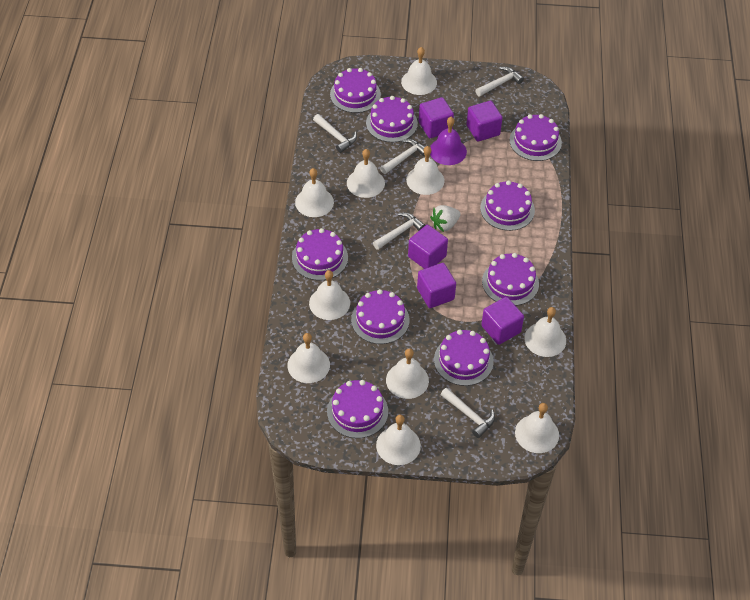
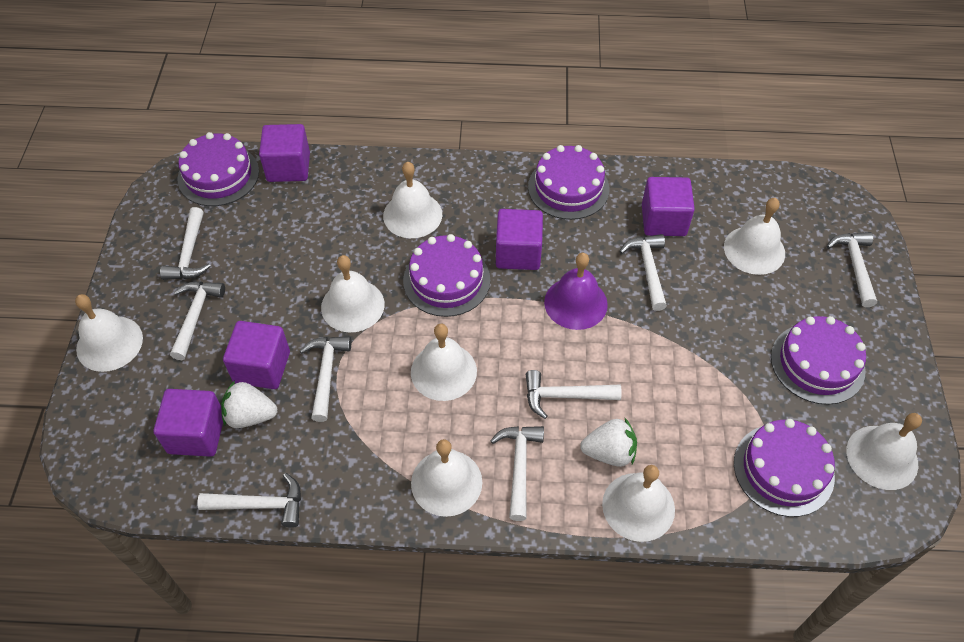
purple cake: [292,228,348,281] [327,380,388,438] [330,68,381,113] [351,289,409,344] [366,96,418,142] [434,330,493,386] [480,180,535,231] [482,253,539,306] [510,114,562,161] = 9 -> [177,132,259,206] [403,234,490,317] [528,145,610,220] [734,419,835,517] [771,316,866,405] = 5
white bell: [287,333,330,383] [295,168,334,217] [309,270,350,320] [347,149,385,198] [376,415,421,465] [386,349,429,399] [401,47,437,95] [406,146,444,195] [515,403,559,453] [524,307,566,357] = 10 -> [75,294,143,372] [321,255,385,333] [383,162,442,238] [411,324,477,401] [411,439,482,517] [602,465,675,542] [724,198,785,275] [846,413,922,490] = 8
white hammer: [313,114,357,153] [373,213,425,250] [380,139,425,174] [441,388,495,438] [475,67,524,97] = 5 -> [160,207,211,280] [170,282,225,360] [197,473,301,528] [300,336,351,422] [490,426,544,521] [526,370,622,419] [619,234,667,311] [826,232,877,307] = 8
white strawberry: [430,205,461,232] = 1 -> [221,381,277,428] [580,418,637,467] = 2

